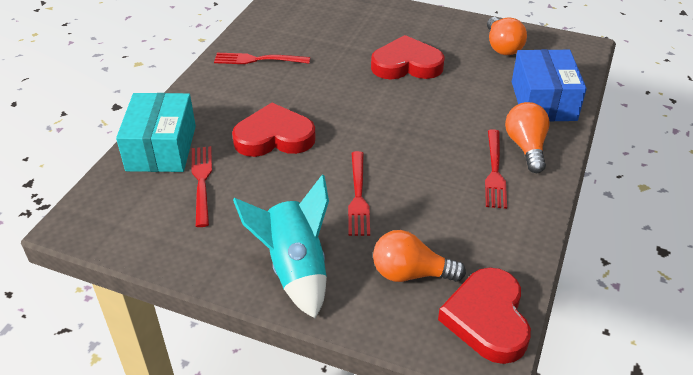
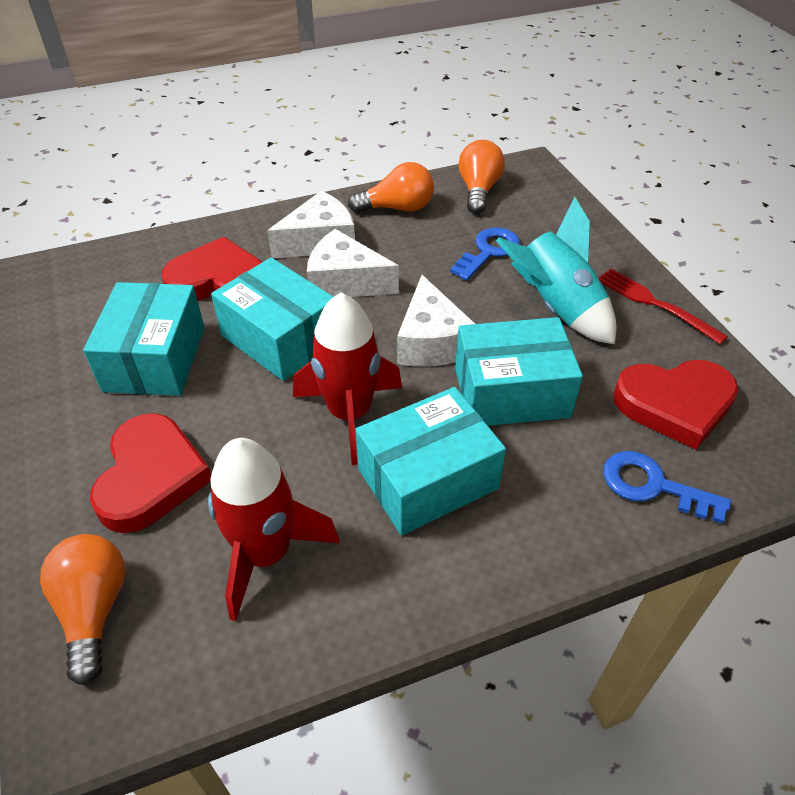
blue box: [512,49,587,122] = 1 -> none = 0
blue key: none = 0 -> [450,228,520,281] [603,451,731,524] = 2
red fork: [191,146,212,227] [214,53,310,64] [348,151,370,236] [485,129,507,209] = 4 -> [598,269,728,344] = 1
red rocket: none = 0 -> [208,438,340,621] [293,293,402,465] = 2
turquoise box: [116,93,196,172] = 1 -> [83,282,205,396] [211,258,333,381] [356,387,506,536] [455,317,583,426] = 4
white cheese: none = 0 -> [267,191,355,258] [307,229,399,297] [397,275,475,366] = 3

